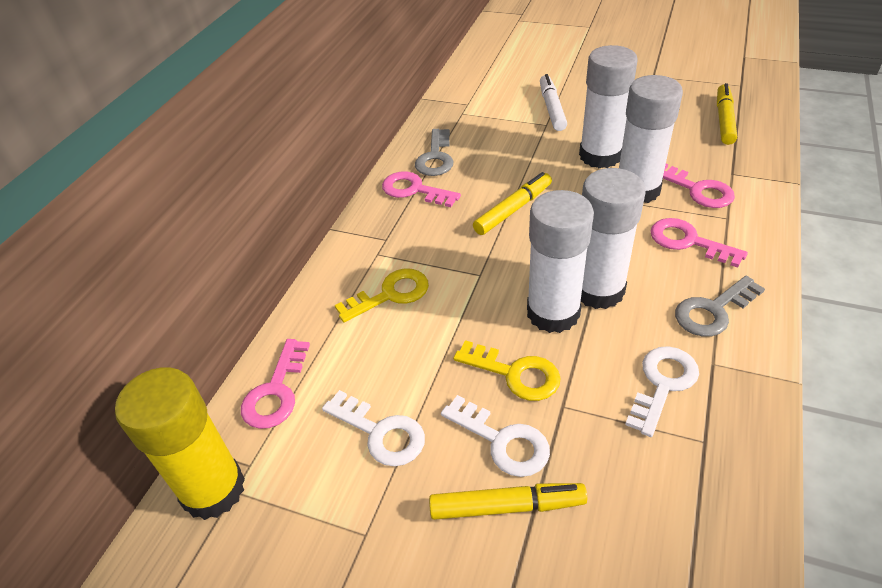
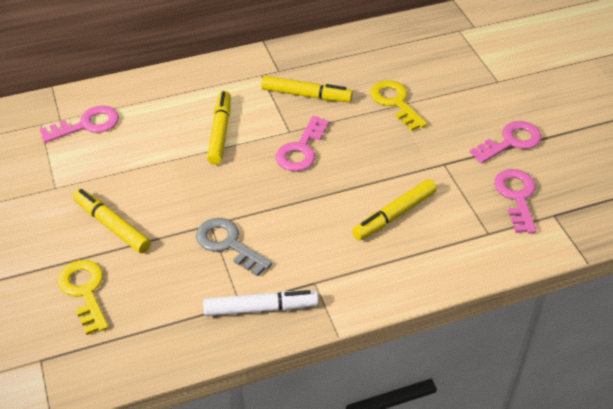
grey key: [415,129,453,176] [675,276,765,337] = 2 -> [196,218,272,276] = 1
white glue stick: [527,190,594,333] [579,45,638,168] [581,168,646,309] [619,75,683,203] = 4 -> none = 0
white key: [322,390,425,466] [441,395,550,477] [625,346,699,437] = 3 -> none = 0
yellow glue stick: [115,367,245,520] = 1 -> none = 0
yellow marker: [429,483,587,520] [473,172,552,235] [717,83,737,145] = 3 -> [73,189,151,253] [207,91,231,165] [261,76,353,102] [352,179,437,240] = 4

